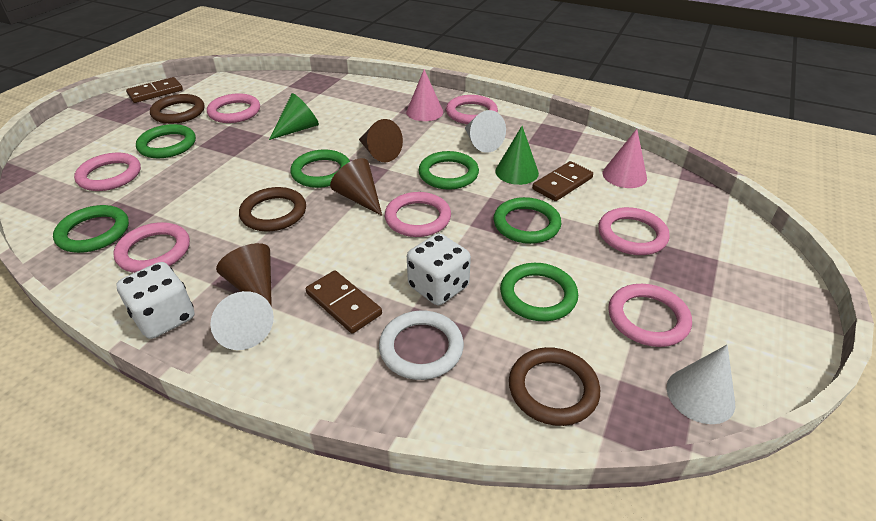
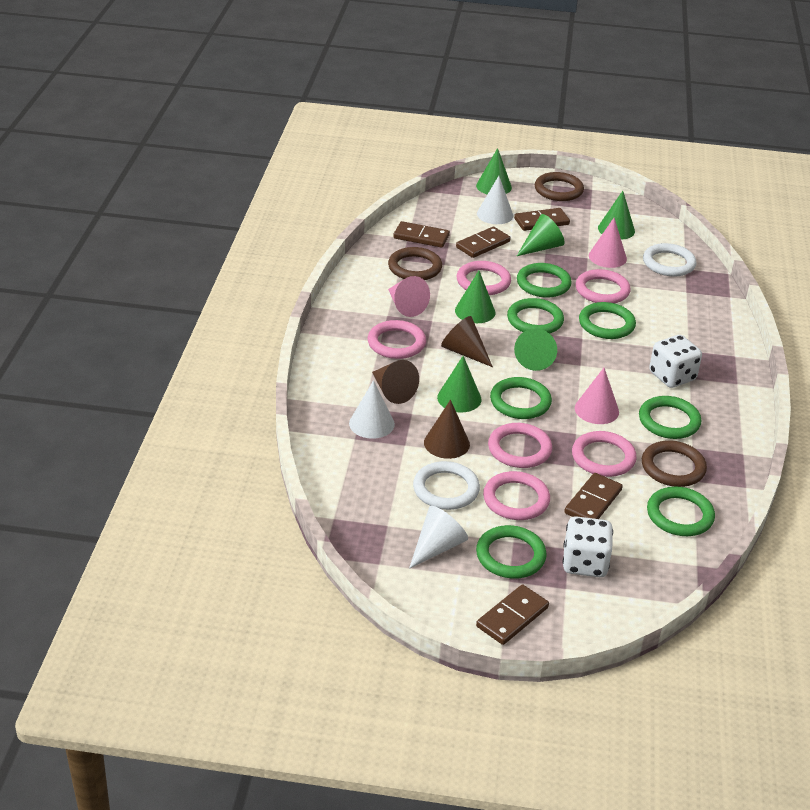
brown domino: [126,77,183,103] [306,270,382,334] [532,161,593,201] = 3 -> [394,221,450,248] [456,226,511,258] [476,584,549,645] [514,208,570,231] [564,473,623,519] = 5
green cone: [269,93,319,140] [495,126,539,185] = 2 -> [437,356,482,413] [455,271,495,323] [476,148,512,194] [514,329,557,371] [517,214,565,256] [598,191,635,240] = 6
green ring: [53,205,129,253] [136,124,196,158] [290,150,350,188] [419,151,479,190] [494,197,561,244] [500,263,578,321] = 6 -> [476,525,547,579] [490,377,552,419] [507,298,564,334] [517,263,572,298] [579,302,636,339] [639,396,702,439] [647,487,715,536] = 7
pink cone: [406,69,443,121] [603,129,647,188] = 2 -> [388,276,430,317] [575,368,619,424] [589,218,627,268] = 3
pink ring: [74,153,141,191] [113,222,190,273] [207,93,260,123] [385,192,451,237] [446,95,498,124] [598,207,670,255] [608,284,692,347] = 7 -> [368,320,426,359] [457,261,511,295] [483,471,550,520] [488,423,552,468] [572,431,637,477] [576,269,631,303] = 6
white ring: [379,310,464,380] = 1 -> [413,461,480,510] [643,243,696,276] = 2

